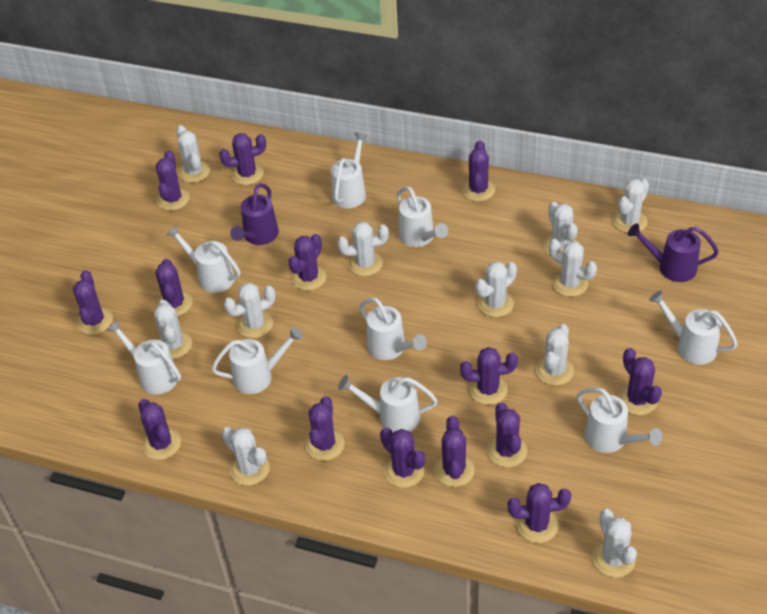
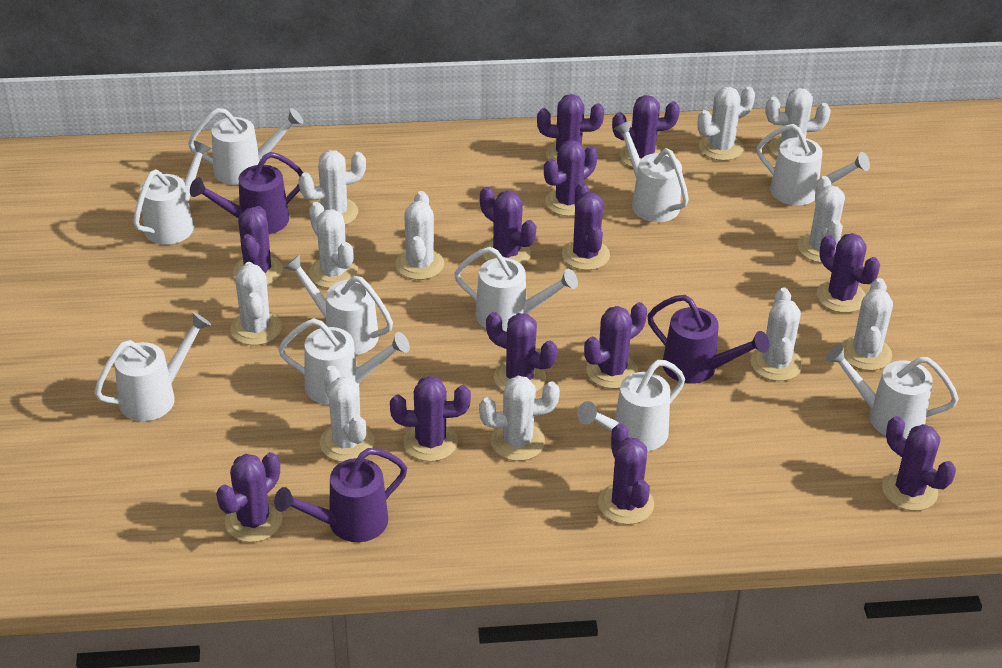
purple cactus: [73,270,113,335] [138,399,181,460] [156,150,190,211] [156,259,193,316] [219,133,266,185] [288,234,326,291] [305,396,345,461] [380,427,425,488] [434,416,475,487] [460,347,518,405] [462,141,495,202] [487,402,527,468] [507,483,571,543] [618,348,662,415] = 14 -> [216,452,282,542] [233,206,282,285] [390,376,471,462] [480,186,536,265] [486,312,557,392] [537,94,604,162] [544,140,598,216] [562,183,610,270] [584,302,647,389] [598,423,654,525] [612,95,680,168] [817,233,880,313] [882,416,956,511] = 13
purple watering can: [230,183,279,245] [628,224,719,282] = 2 -> [190,152,303,234] [274,448,407,542] [647,295,769,384] = 3
white watering can: [107,320,181,394] [166,225,240,293] [211,327,303,394] [331,132,368,208] [338,375,437,433] [359,298,427,360] [396,186,448,247] [577,387,662,453] [649,290,738,365] = 9 -> [94,312,211,421] [133,141,212,245] [188,108,303,185] [278,318,410,405] [284,254,393,355] [454,247,578,332] [577,360,685,451] [614,121,689,222] [757,124,870,205] [826,344,958,439] = 10

